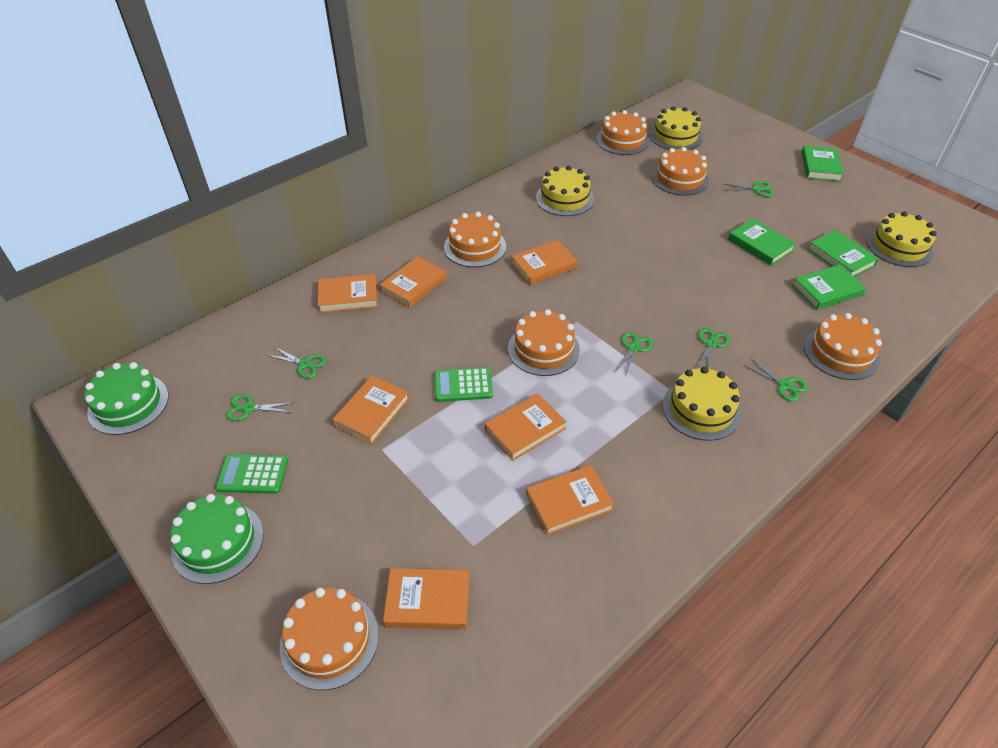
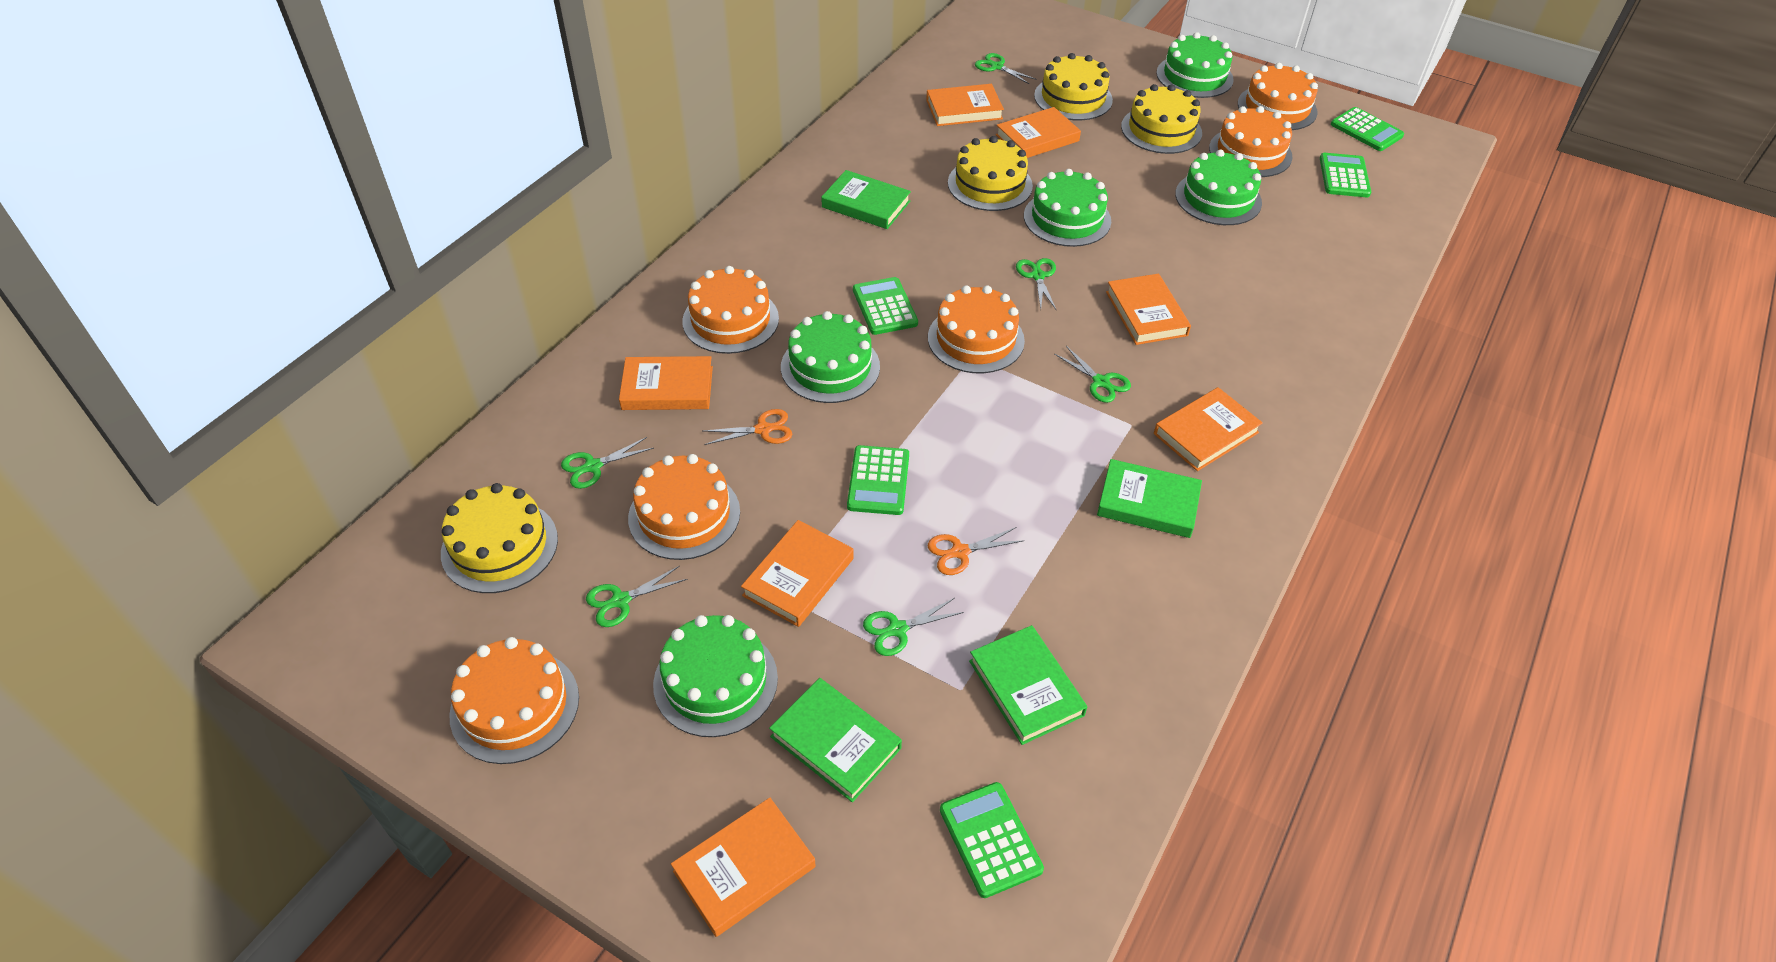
green cake: [85,362,169,435] [170,494,264,584] = 2 -> [653,615,778,737] [781,311,880,403] [1024,169,1111,247] [1156,32,1234,98] [1175,150,1262,225] = 5
green calculator: [215,454,288,494] [434,367,493,402] = 2 -> [847,445,909,515] [853,277,918,335] [940,782,1044,898] [1320,153,1371,197] [1331,107,1404,151] = 5
orange scissors: none = 0 -> [703,409,792,445] [928,527,1024,575] = 2

